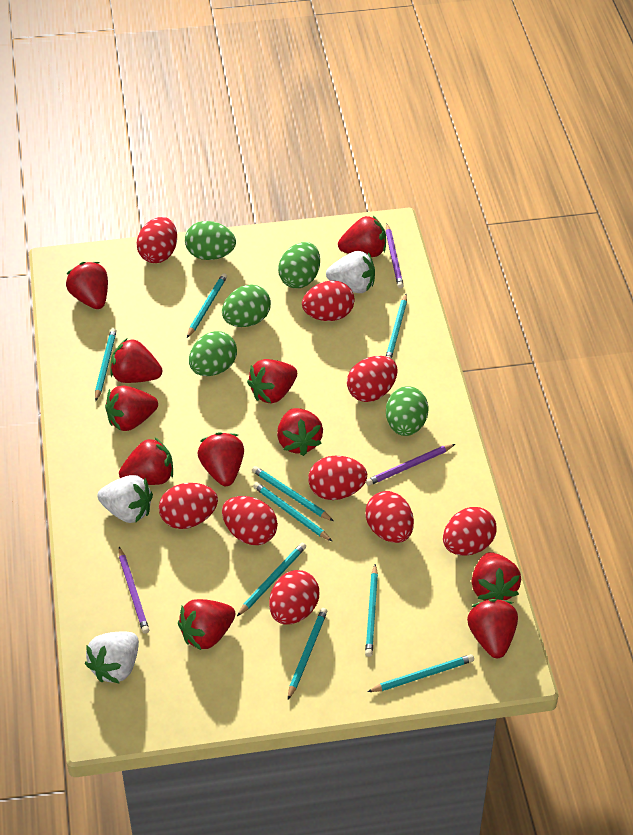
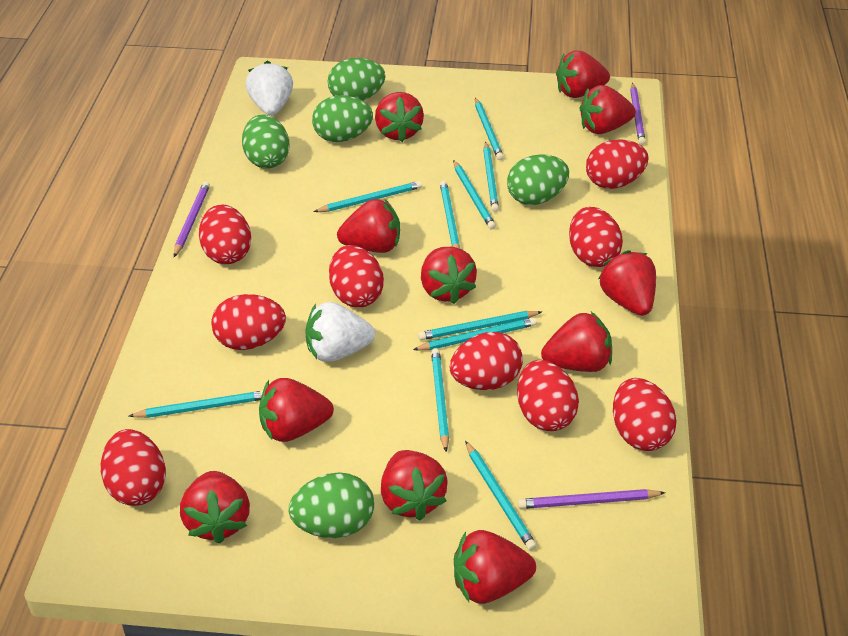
turquoise pencil: [95,328,117,401] [187,273,227,338] [237,543,306,616] [252,466,333,521] [253,482,332,541] [288,608,328,700] [365,564,378,657] [367,654,474,692] [386,294,407,359] = 9 -> [129,391,263,418] [313,181,422,212] [413,317,537,350] [418,311,542,340] [431,348,449,452] [440,180,460,249] [453,160,496,230] [465,441,537,551] [475,98,504,160] [483,142,499,212] = 10
white strawberry: [85,632,139,684] [97,475,153,523] [326,251,375,293] = 3 -> [246,61,293,115] [305,302,375,362] = 2

